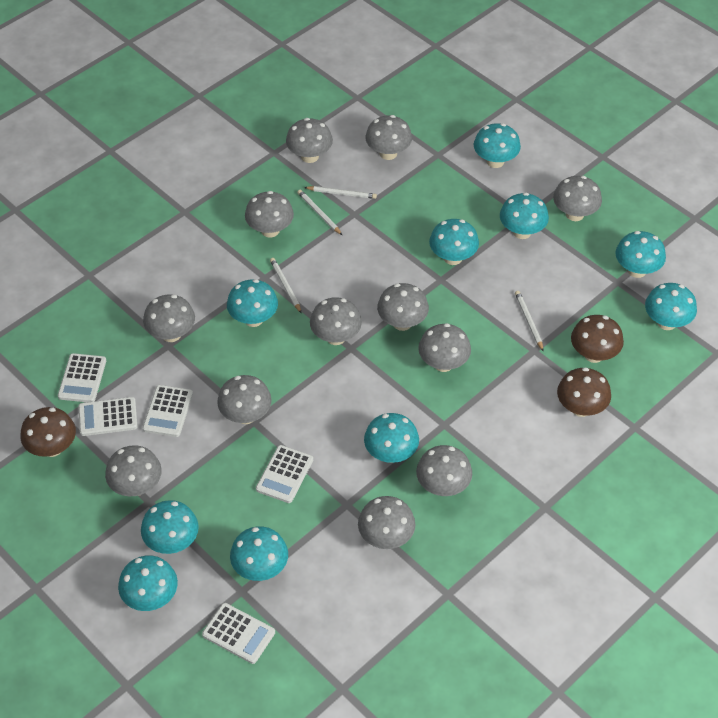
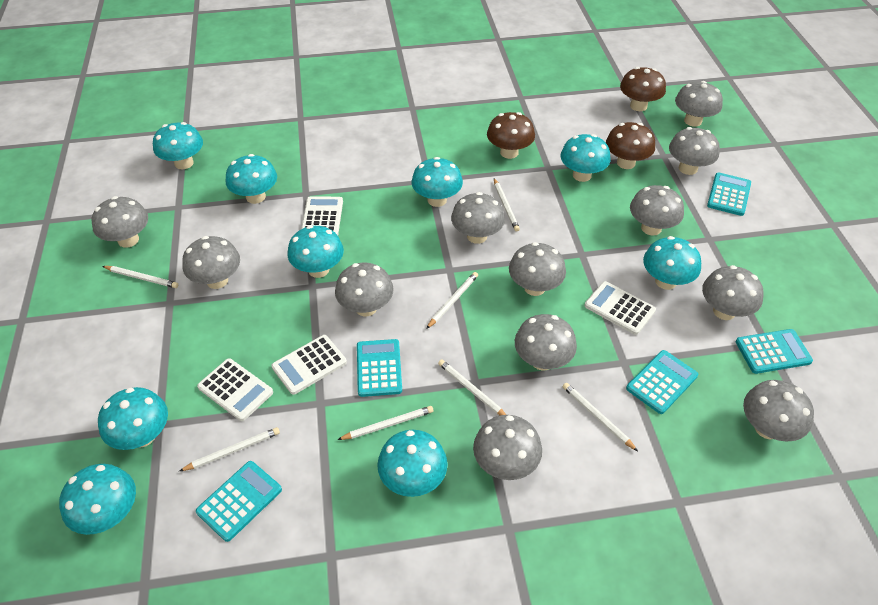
turquoise calculator: none = 0 -> [196,461,282,542] [357,339,402,397] [626,350,698,414] [707,172,751,216] [736,329,813,374] = 5
turquoise mushroom: [118,555,178,611] [141,500,199,554] [227,279,278,327] [230,526,288,581] [364,413,419,463] [429,219,479,265] [474,123,521,168] [500,193,549,239] [616,231,666,278] [645,283,697,330] = 10 -> [59,464,136,535] [98,387,168,450] [153,122,203,169] [226,154,277,204] [288,225,344,278] [377,430,447,497] [412,157,463,207] [560,134,610,182] [643,236,701,290] = 9
white calculator: [58,353,106,402] [78,397,137,436] [143,385,193,437] [202,603,275,664] [256,445,313,503] = 5 -> [197,358,273,421] [271,335,347,395] [301,196,343,235] [584,281,656,335] = 4
white pencil: [270,258,301,313] [297,190,342,235] [304,186,377,199] [515,291,544,352] = 4 -> [102,266,178,288] [180,427,280,471] [337,406,434,440] [426,272,478,329] [438,359,506,415] [494,178,520,232] [563,383,638,451] = 7

